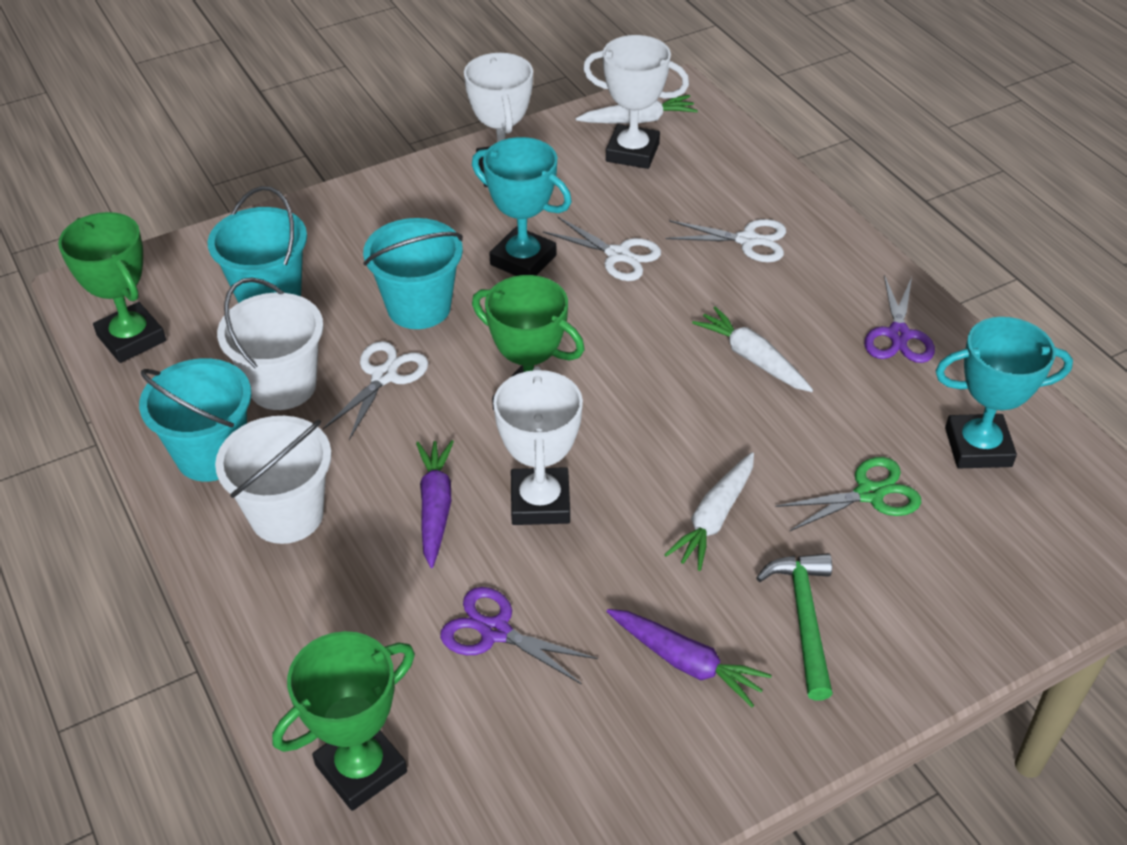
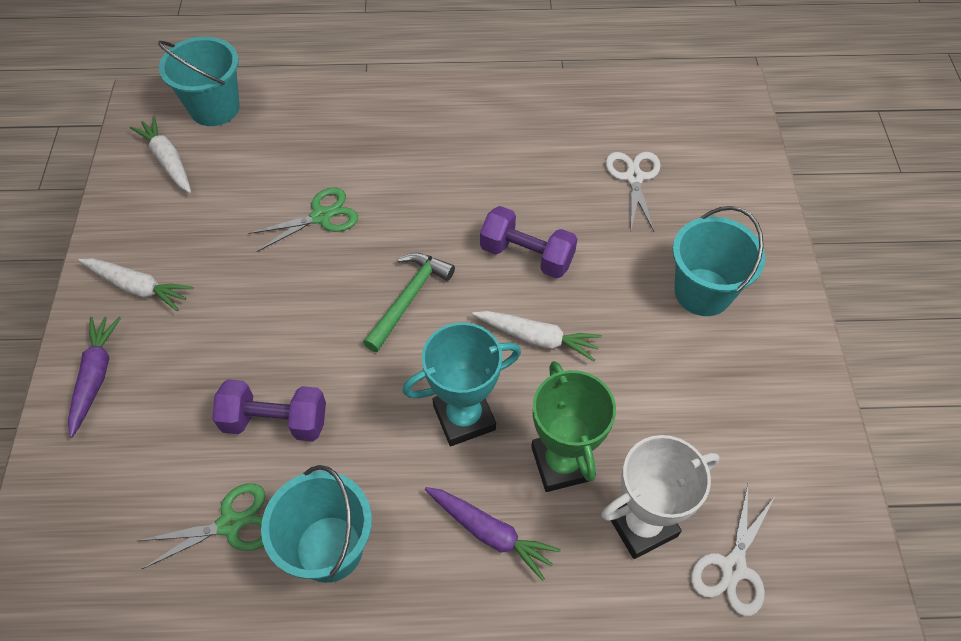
green scissors: [775,457,921,531] = 1 -> [137,483,266,569] [248,187,358,252] = 2
green trophy: [58,212,166,363] [272,631,415,811] [472,275,585,410] = 3 -> [531,361,616,492] = 1
purple dumbbell: none = 0 -> [212,379,326,442] [480,206,577,279] = 2
purple scissors: [440,587,598,685] [864,275,935,363] = 2 -> none = 0
turquoise trophy: [472,137,572,276] [935,317,1073,468] = 2 -> [402,322,521,446] = 1
white bucket: [215,416,332,544] [217,278,324,410] = 2 -> none = 0
white scissors: [323,341,428,440] [543,216,661,281] [666,219,786,262] = 3 -> [606,152,661,231] [691,484,776,616] = 2
white trophy: [464,53,533,187] [493,367,583,525] [583,35,689,169] = 3 -> [601,435,719,559] = 1

